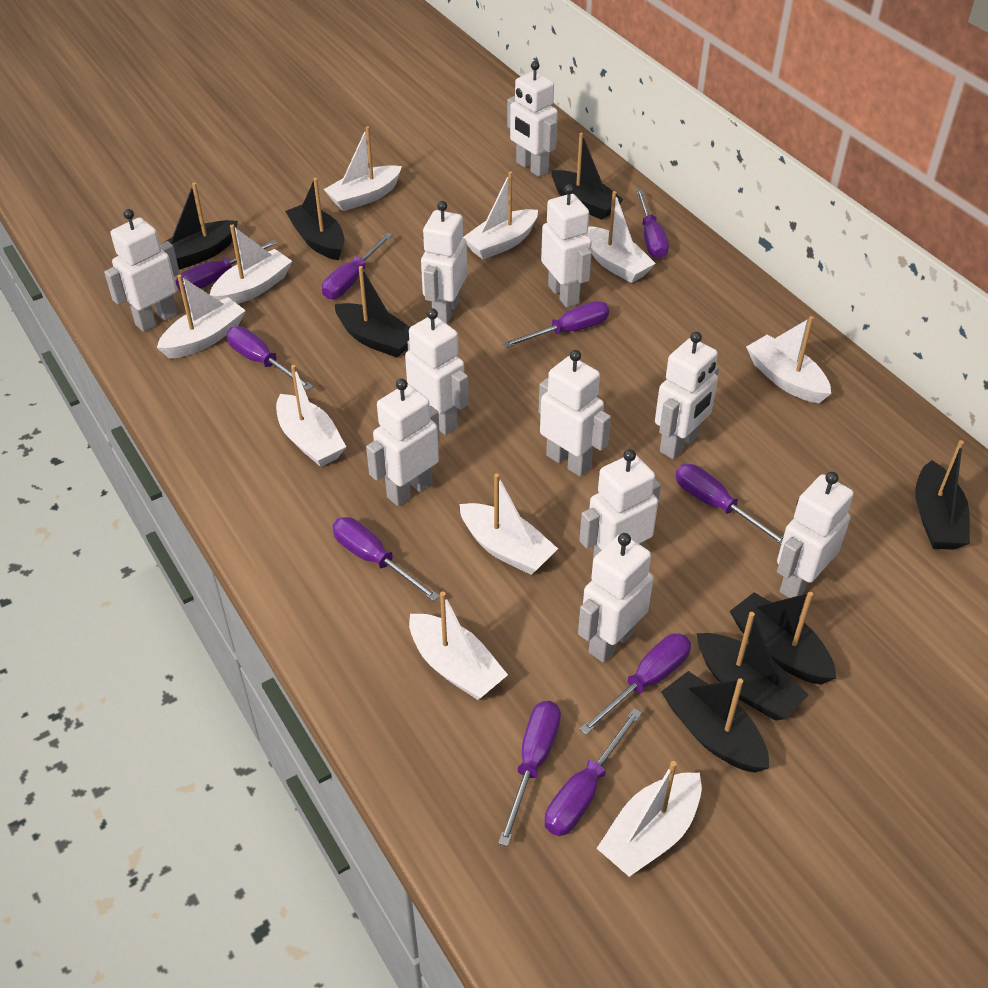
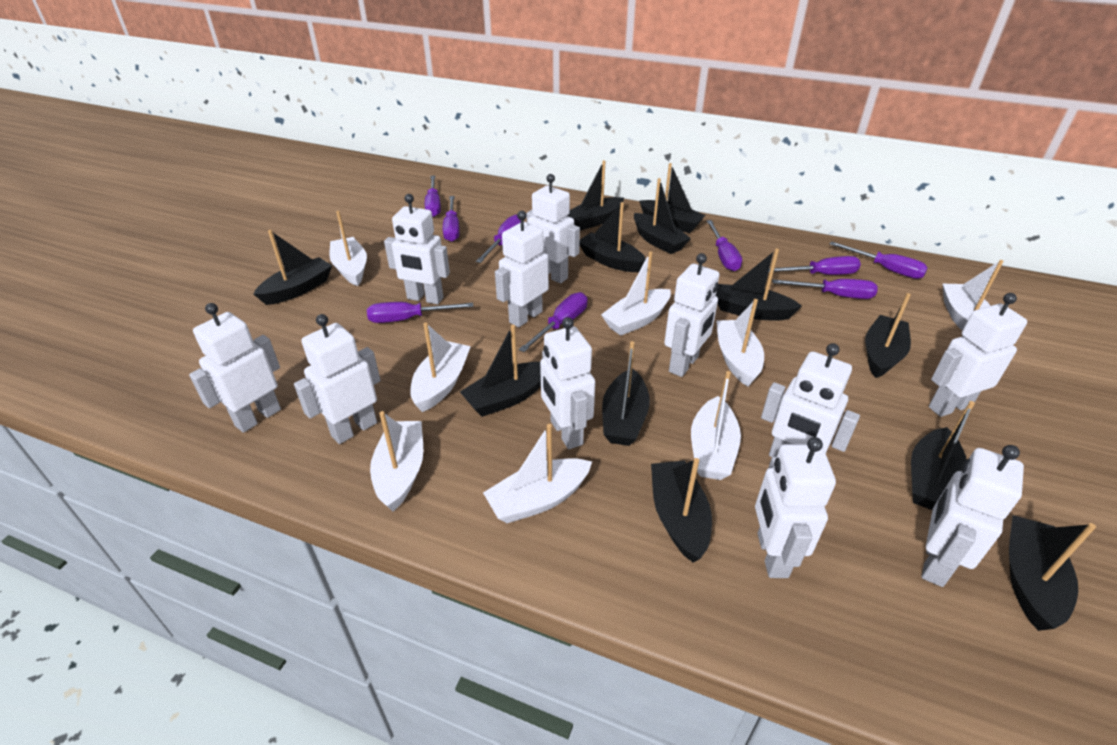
black boat: [163,182,238,270] [285,178,344,260] [335,266,410,358] [551,133,624,220] [661,671,769,773] [697,612,808,721] [730,592,836,685] [915,440,970,550] = 8 -> [254,230,332,305] [460,325,541,417] [567,160,624,231] [580,202,646,272] [602,341,650,446] [634,178,691,254] [639,163,705,233] [651,458,712,563] [716,248,802,320] [865,293,911,378] [911,401,975,510] [1009,515,1096,631] = 12
purple screwdriver: [176,240,277,292] [226,326,314,390] [322,232,393,299] [332,517,440,601] [498,701,561,846] [502,301,609,348] [544,708,642,836] [579,633,691,735] [636,189,669,259] [675,464,783,544] = 10 -> [367,302,473,323] [425,176,441,217] [443,196,460,242] [476,215,521,263] [519,292,588,352] [707,220,742,271] [768,256,861,275] [772,279,877,299] [830,241,928,279] = 9
white boat: [157,275,246,359] [210,224,292,304] [276,365,346,467] [324,126,402,211] [409,592,508,700] [460,473,558,575] [463,171,538,260] [586,191,656,283] [596,761,702,877] [746,316,831,403] = 10 -> [330,211,367,286] [370,411,423,511] [410,322,471,412] [483,424,592,523] [601,251,671,336] [691,371,741,480] [716,299,764,387] [942,260,1004,331] = 8

